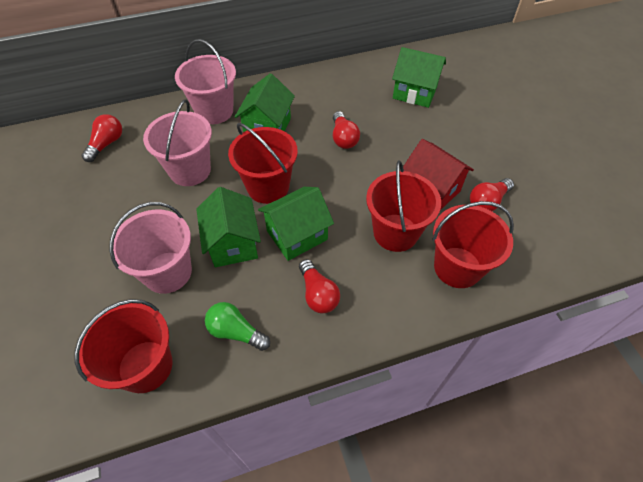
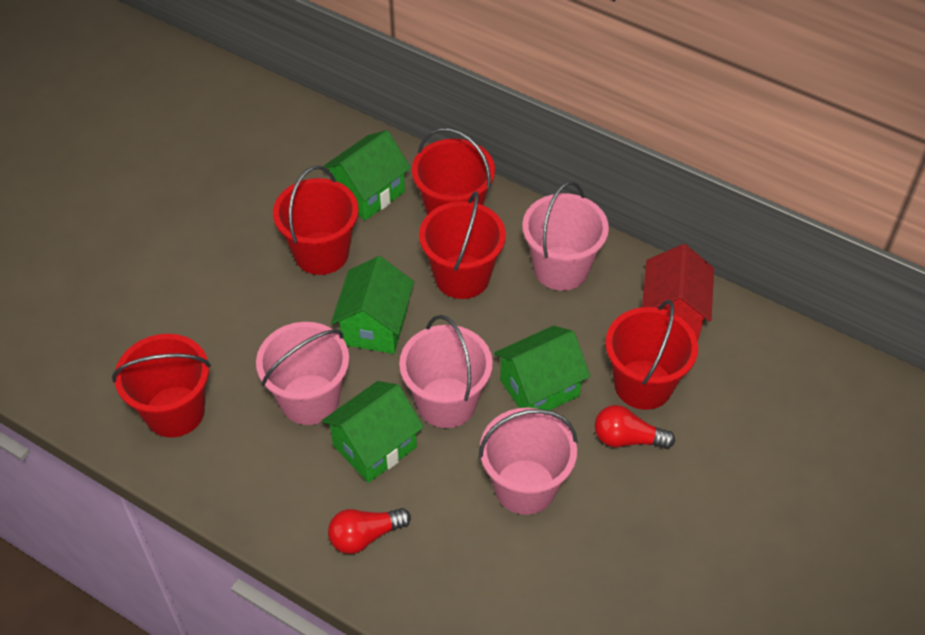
green light bulb: [205,302,270,351] = 1 -> none = 0
pink bucket: [109,202,192,294] [143,99,212,186] [175,39,236,124] = 3 -> [256,322,349,425] [399,315,493,428] [478,408,578,515] [522,181,609,291] = 4
red bucket: [75,299,173,393] [228,123,298,204] [366,160,441,252] [432,201,514,288] = 4 -> [112,334,211,437] [273,166,359,275] [412,128,495,215] [419,191,506,299] [605,300,698,410] = 5
red light bulb: [82,114,122,162] [299,259,340,313] [333,111,360,149] [470,178,514,211] = 4 -> [328,508,411,554] [595,405,675,449] = 2

